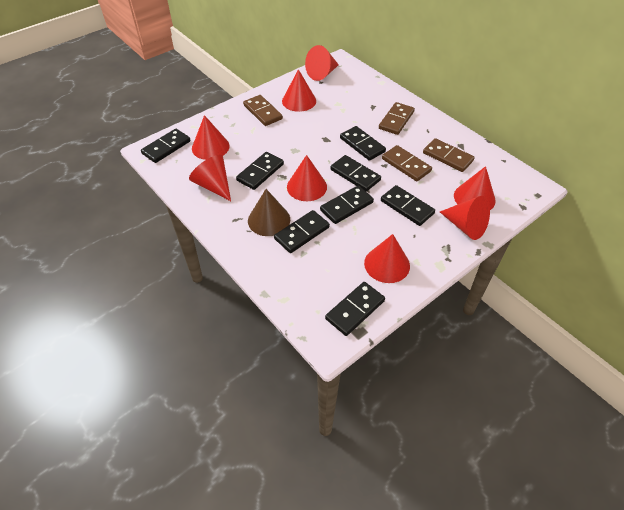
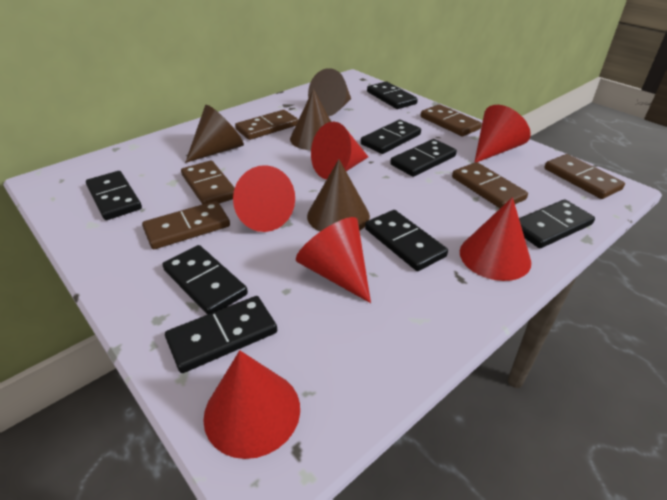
brown cone: [248,189,290,236] = 1 -> [185,105,244,163] [290,89,331,150] [307,159,370,232] [308,68,351,116] = 4
brown domino: [243,95,283,126] [379,102,415,135] [382,145,432,181] [423,138,475,172] = 4 -> [142,201,230,249] [181,160,235,204] [235,110,298,140] [420,104,482,136] [452,162,528,208] [544,154,625,199] = 6
red cone: [189,155,231,201] [192,115,230,160] [282,69,316,112] [287,155,327,201] [305,45,339,81] [364,234,410,283] [440,196,490,240] [454,166,496,210] = 8 -> [203,350,300,459] [233,165,295,232] [296,217,371,303] [311,122,368,180] [460,197,531,281] [474,105,531,163] = 6

